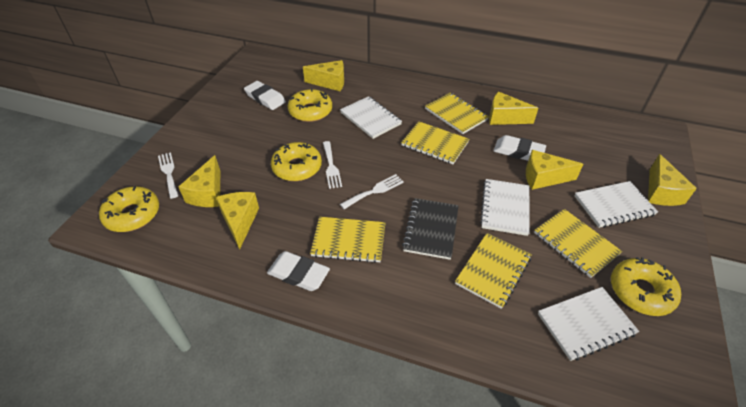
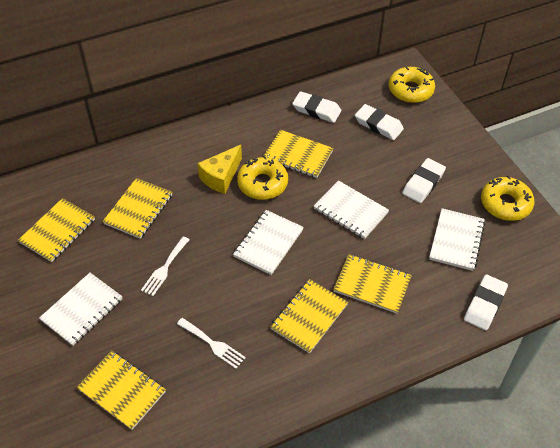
black notebook: [402,198,459,260] = 1 -> none = 0
white eraser: [244,81,286,110] [267,251,330,291] [493,135,546,161] = 3 -> [292,91,341,123] [355,104,404,140] [402,158,446,203] [464,275,508,330] = 4
white fork: [158,152,178,199] [323,141,342,189] [340,174,404,209] = 3 -> [141,237,189,296] [177,318,246,369] = 2
yellow cheese: [178,155,220,207] [216,192,259,250] [303,60,344,91] [489,92,538,125] [526,150,583,190] [648,154,697,206] = 6 -> [197,145,242,194] = 1
yellow donut: [99,186,159,232] [271,142,322,181] [288,89,332,122] [611,257,681,316] = 4 -> [237,156,288,200] [389,67,435,103] [481,176,534,221] = 3
yellow notebook: [310,217,386,263] [401,121,469,164] [425,93,489,134] [455,233,532,309] [534,209,622,278] = 5 -> [18,198,95,262] [77,351,166,430] [103,178,172,239] [263,130,333,178] [270,279,348,354] [333,254,412,314] = 6

